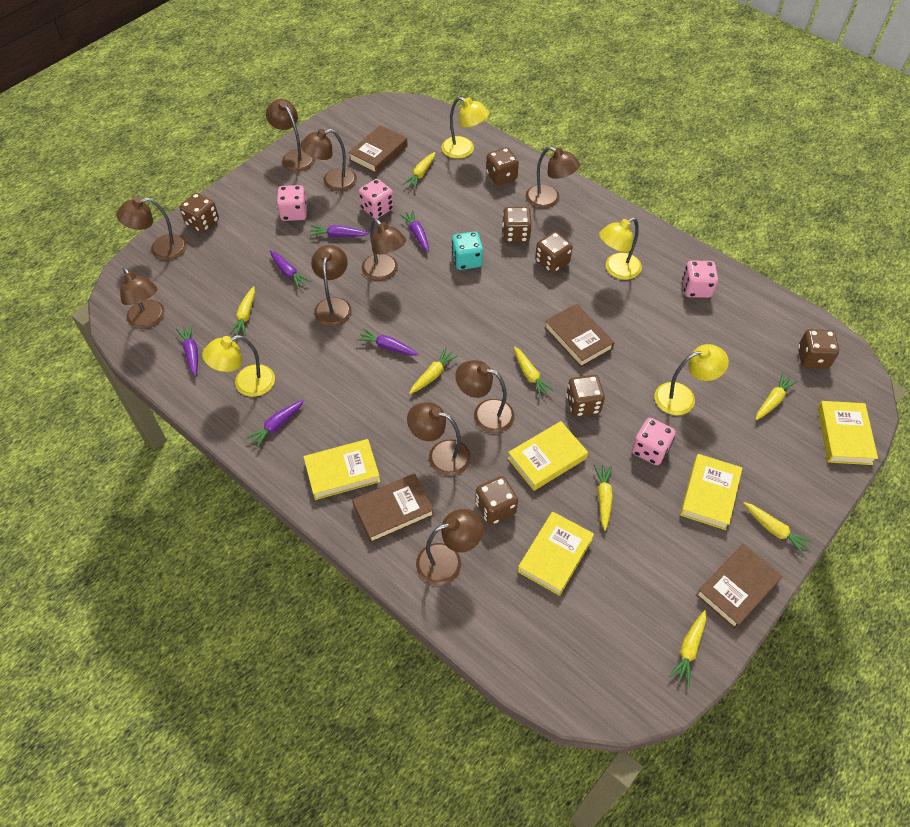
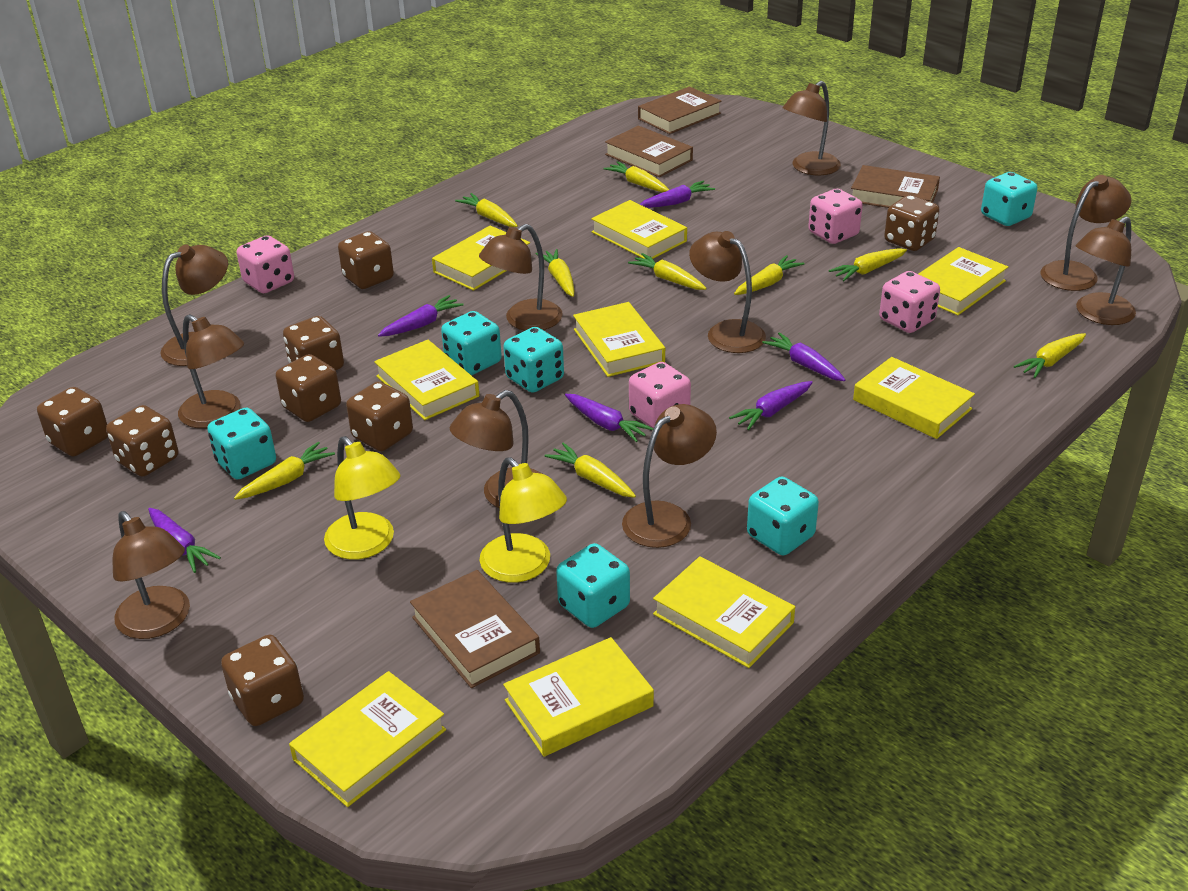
brown dice: [180,193,219,233] [475,476,518,525] [486,147,519,186] [502,207,532,243] [535,231,573,273] [566,375,605,417] [798,329,839,369] = 7 -> [37,387,108,456] [106,405,178,477] [221,635,304,726] [276,354,341,422] [283,316,344,370] [338,231,394,289] [346,381,413,451] [884,195,939,251] = 8
turquoise dice: [452,231,483,270] = 1 -> [207,407,276,480] [441,311,502,375] [503,327,564,393] [556,543,630,628] [747,476,819,555] [981,172,1037,226] = 6
yellow book: [303,439,380,500] [508,421,588,491] [518,512,594,596] [680,454,742,530] [817,401,878,465] = 5 -> [289,671,446,807] [374,340,479,420] [432,226,530,291] [503,637,654,757] [573,302,665,377] [591,200,687,259] [653,556,795,668] [853,357,975,439] [919,247,1008,315] = 9
yellow carrot: [229,286,255,336] [403,152,436,189] [409,348,459,394] [514,346,555,398] [594,465,613,531] [669,610,706,686] [743,502,813,555] [756,373,798,420] = 8 -> [234,442,335,500] [455,193,518,227] [536,249,574,297] [545,442,636,498] [603,161,669,192] [628,253,707,290] [734,255,805,295] [829,248,907,281] [1014,333,1086,378] = 9
yellow lamp: [202,335,275,397] [441,97,489,159] [599,218,642,280] [655,344,729,415] = 4 -> [324,436,401,560] [480,457,567,583] = 2

